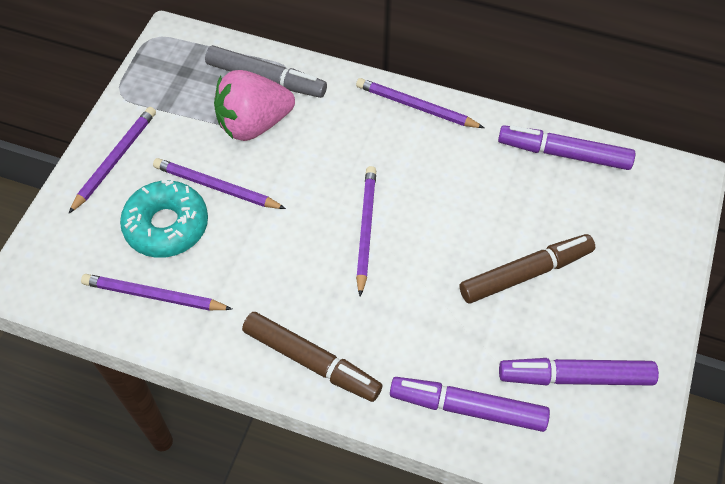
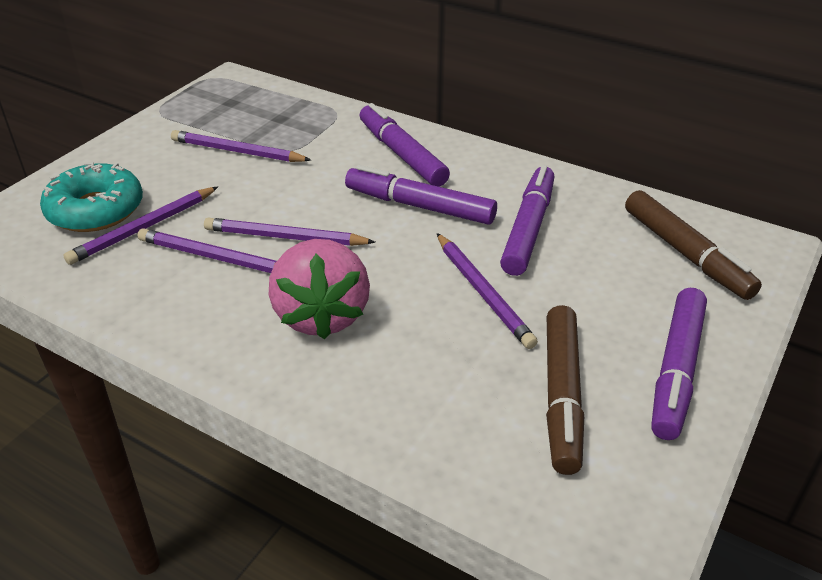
grey marker: [205,45,327,98] = 1 -> none = 0
purple marker: [390,377,550,432] [498,125,635,170] [499,358,659,386] = 3 -> [345,165,497,225] [359,103,450,187] [500,165,554,276] [651,288,707,440] = 4

